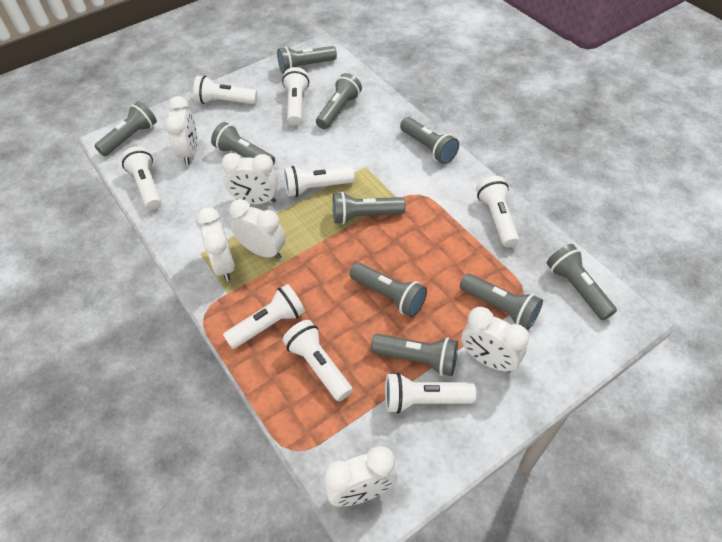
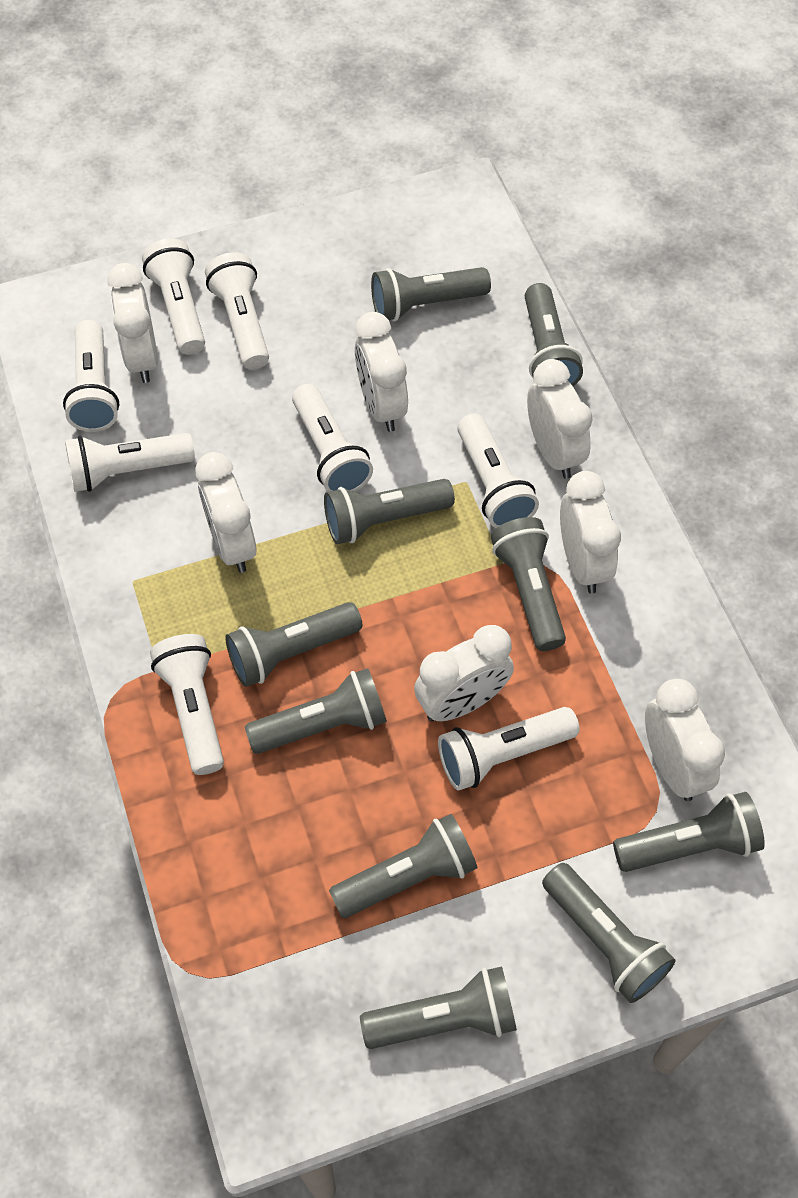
white clock: [165,96,197,165] [197,207,235,281] [221,153,278,204] [229,199,286,259] [324,446,397,506] [461,307,529,372] = 6 -> [107,263,158,383] [195,452,256,573] [355,312,408,432] [414,625,514,721] [527,359,592,479] [560,471,621,594] [645,679,725,801] = 7

